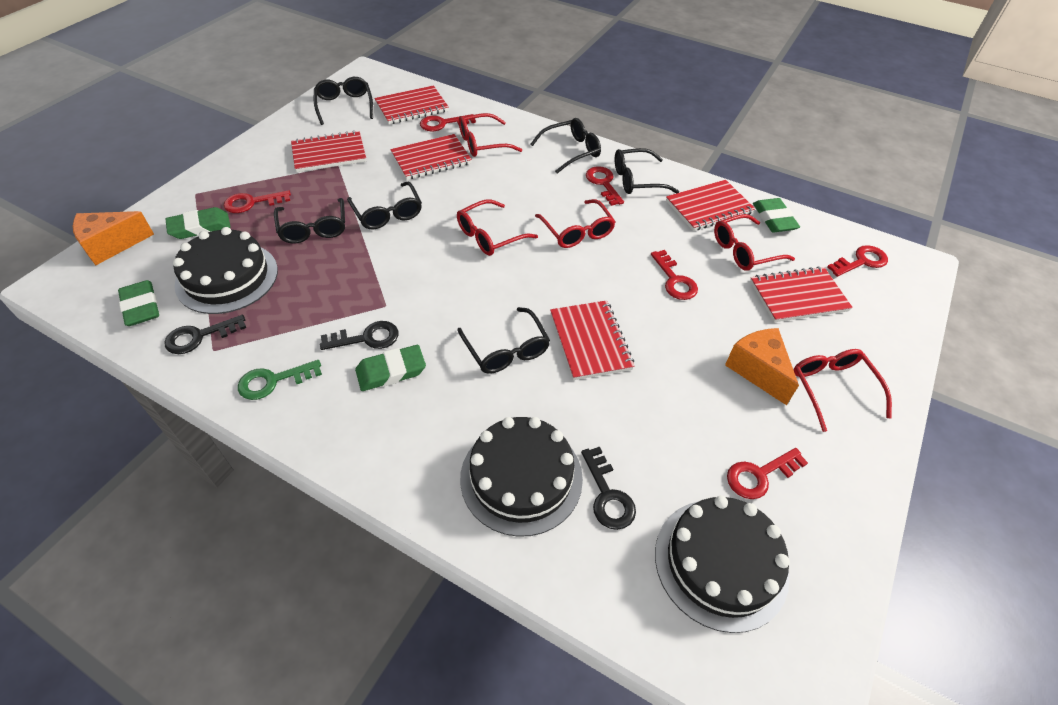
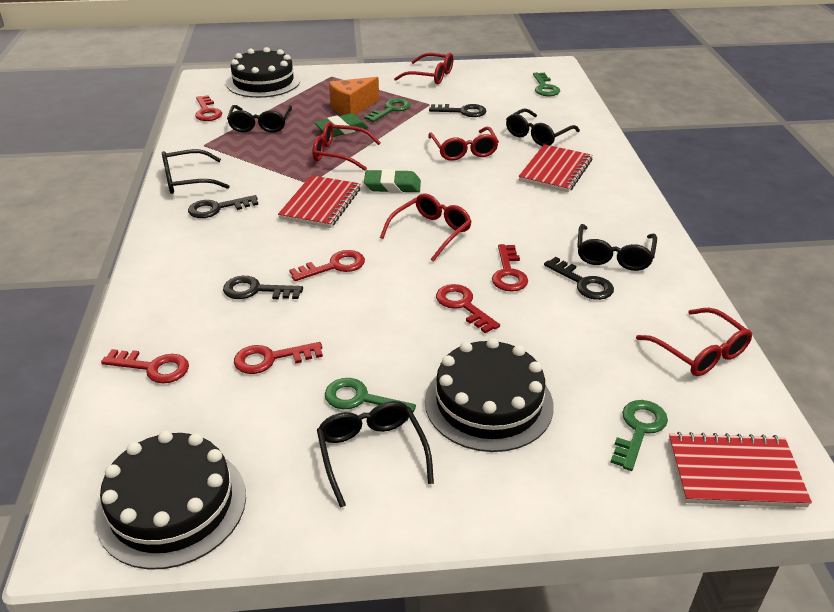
black glasses: [274,198,345,244] [314,77,373,125] [347,182,422,229] [457,307,550,374] [531,118,601,173] [615,148,679,194] = 6 -> [162,149,230,194] [227,105,292,133] [317,401,434,508] [506,108,580,146] [577,224,657,271] = 5
black key: [165,315,246,354] [320,321,399,350] [581,447,636,530] = 3 -> [188,195,258,218] [223,276,303,299] [429,104,486,117] [544,257,614,300] = 4
green eraser: [118,280,159,326] [166,207,231,239] [355,345,426,391] [753,198,800,232] = 4 -> [314,113,368,137] [364,169,421,193] = 2
green key: [238,360,322,400] = 1 -> [325,378,416,421] [364,98,411,122] [533,73,560,96] [610,400,668,471] = 4
orange cheese: [73,211,154,265] [725,328,799,405] = 2 -> [329,77,379,115] = 1
red notebook: [291,130,366,172] [374,85,449,124] [390,134,472,180] [550,300,635,380] [666,180,755,231] [750,266,853,322] = 6 -> [278,175,360,228] [518,144,592,193] [669,432,812,507] = 3

